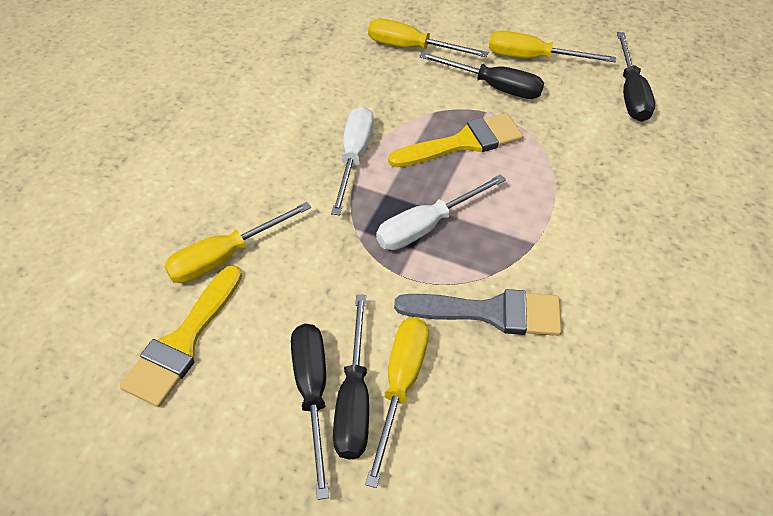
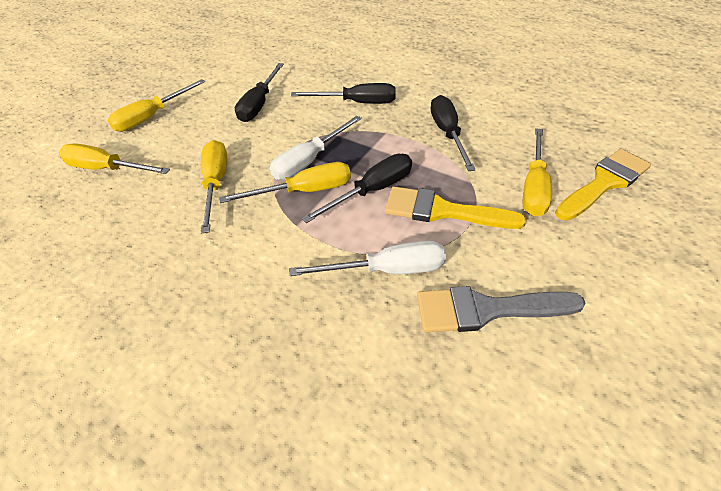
yellow screwdriver: [164,202,311,283] [365,317,429,488] [368,19,489,57] [489,31,616,63] = 4 -> [59,144,170,174] [108,79,205,132] [201,140,227,233] [219,162,351,203] [523,128,552,216] = 5

